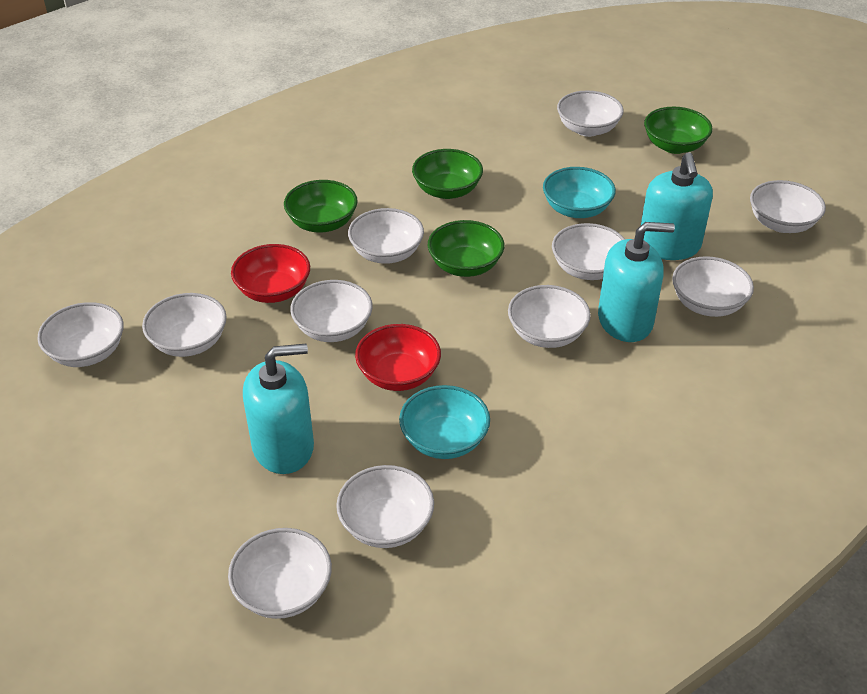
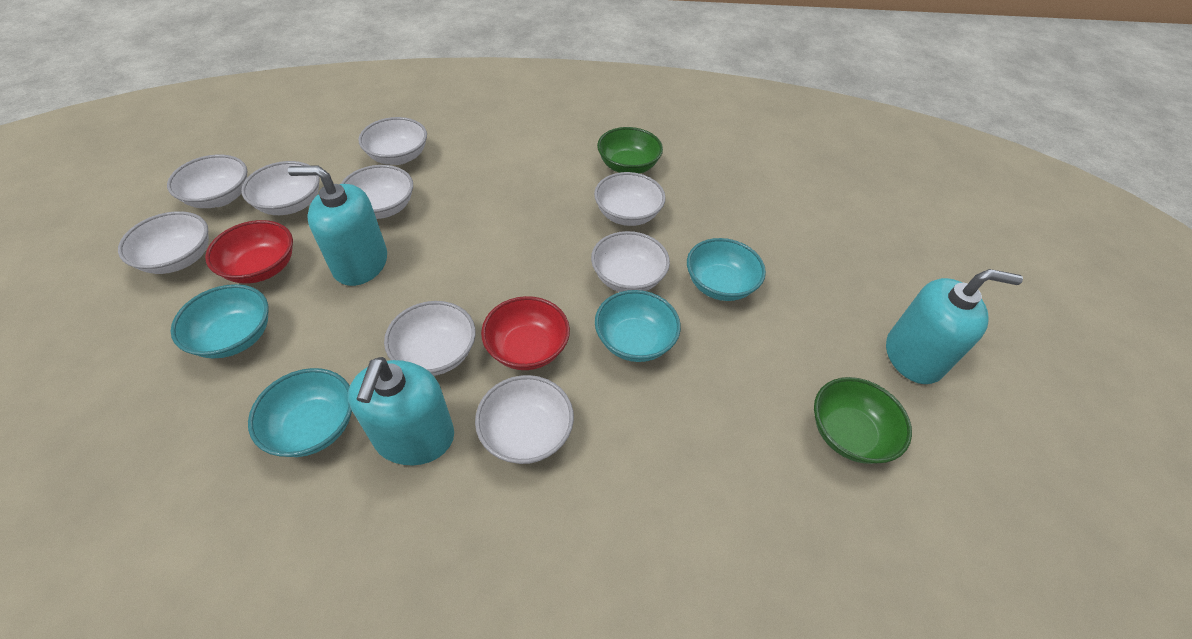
green bowl: [284,180,358,233] [412,149,483,199] [428,220,505,277] [644,107,713,154] = 4 -> [597,127,663,174] [814,377,912,464] = 2
turquoise bowl: [399,385,490,459] [543,167,616,218] = 2 -> [171,284,269,358] [248,368,352,457] [595,290,681,362] [687,238,766,301] = 4
white bowl: [37,302,124,367] [142,293,227,357] [228,528,332,619] [290,280,373,342] [336,465,434,548] [348,208,424,264] [508,285,591,348] [552,223,625,280] [557,91,624,137] [672,256,754,317] [750,180,826,233] = 11 -> [118,211,209,274] [167,155,247,208] [241,161,320,215] [341,165,413,219] [358,117,427,165] [384,301,476,376] [475,375,574,464] [591,231,670,292] [594,172,666,226] = 9

